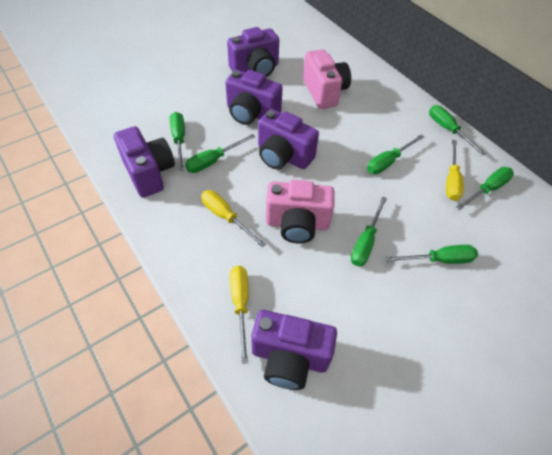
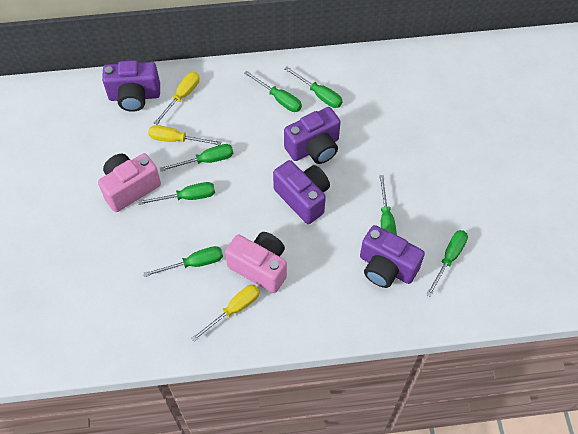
purple camera: [114,126,175,198] [225,70,283,125] [227,27,279,77] [251,310,337,390] [258,109,319,170] = 5 -> [102,60,160,112] [273,160,330,224] [284,107,341,164] [360,225,425,288] = 4

